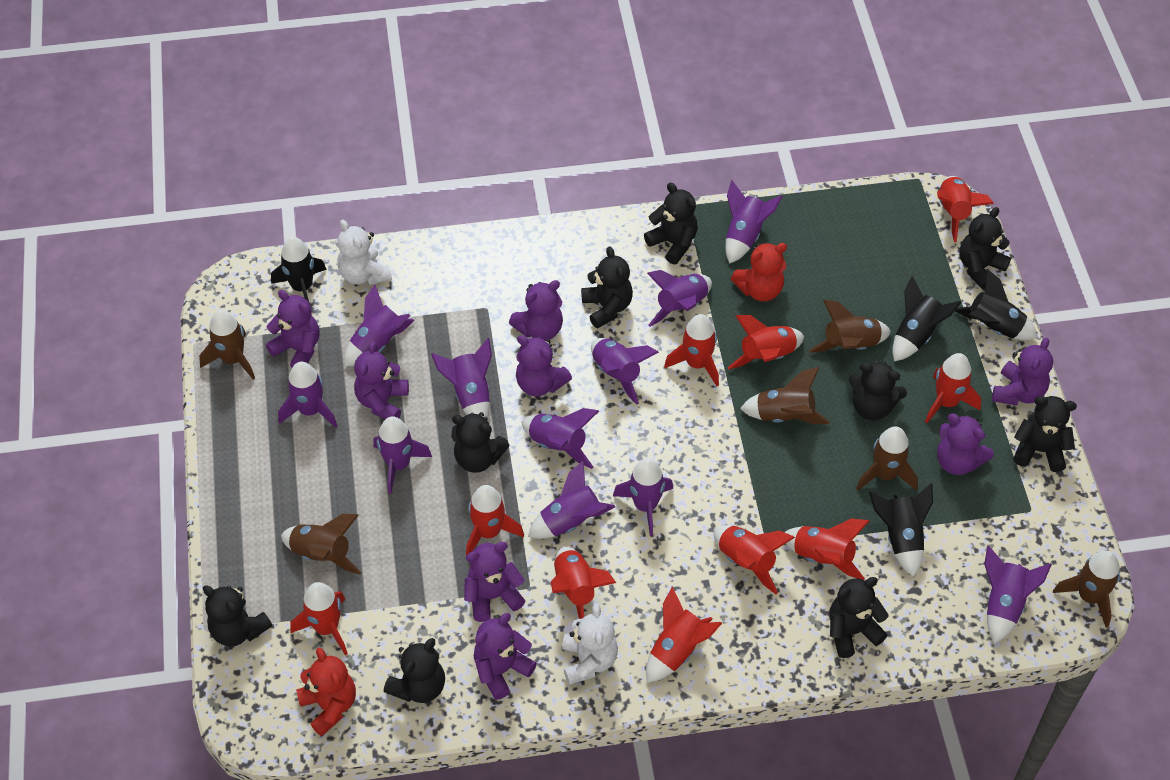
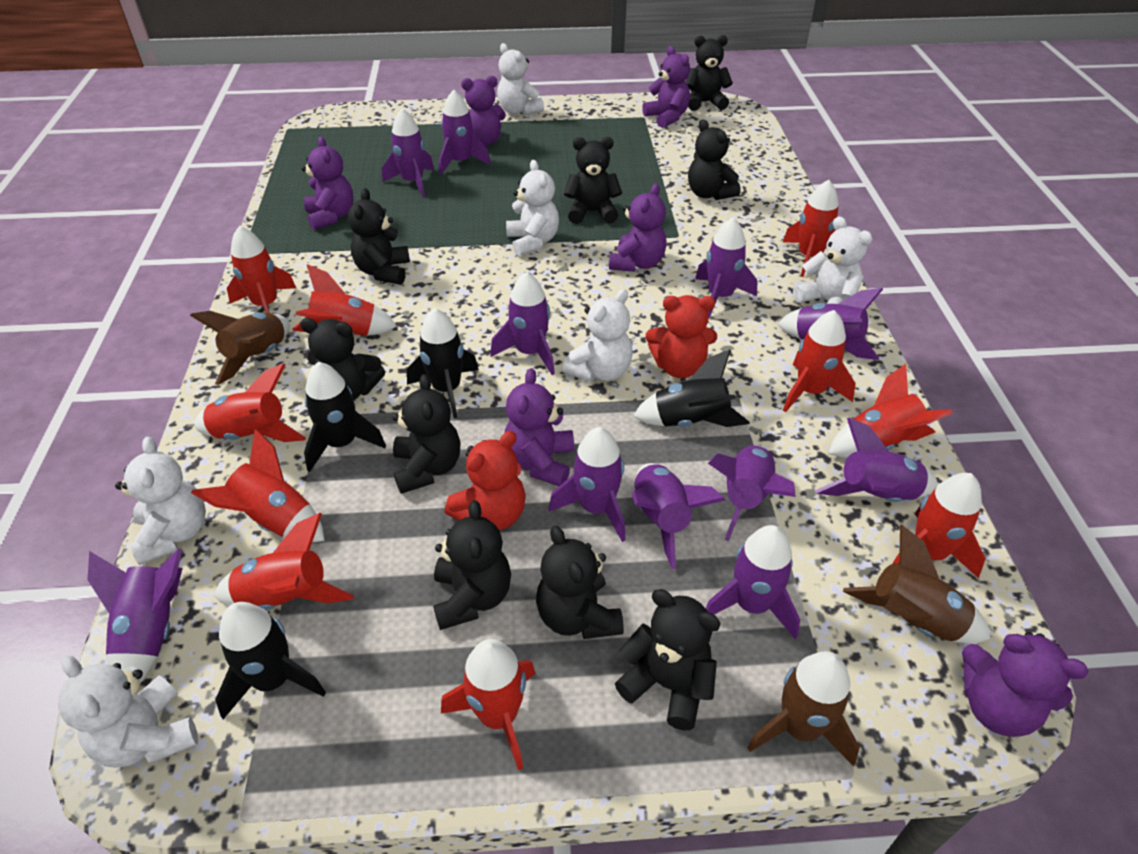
brown rocket: [199,310,255,379] [281,514,362,575] [740,367,830,424] [809,300,891,353] [856,426,918,490] [1053,551,1120,628] = 6 -> [190,311,290,385] [747,651,860,766] [843,525,990,644] = 3
purple teddy bear: [266,290,320,368] [354,341,409,419] [464,542,526,622] [474,613,537,700] [509,280,563,341] [516,335,572,396] [937,414,994,475] [992,338,1053,405] = 8 -> [302,136,353,230] [461,76,506,146] [505,368,574,486] [609,183,667,272] [642,46,690,128] [962,632,1088,737] = 6
white teddy bear: [337,220,392,285] [562,603,618,685] = 2 -> [58,656,198,768] [115,437,206,565] [497,43,544,115] [506,160,559,256] [563,289,633,382] [793,216,872,304] = 6

